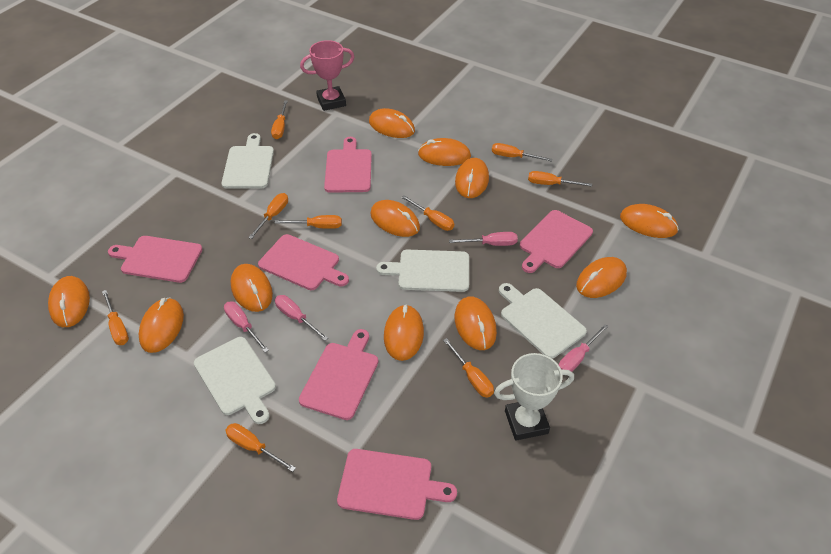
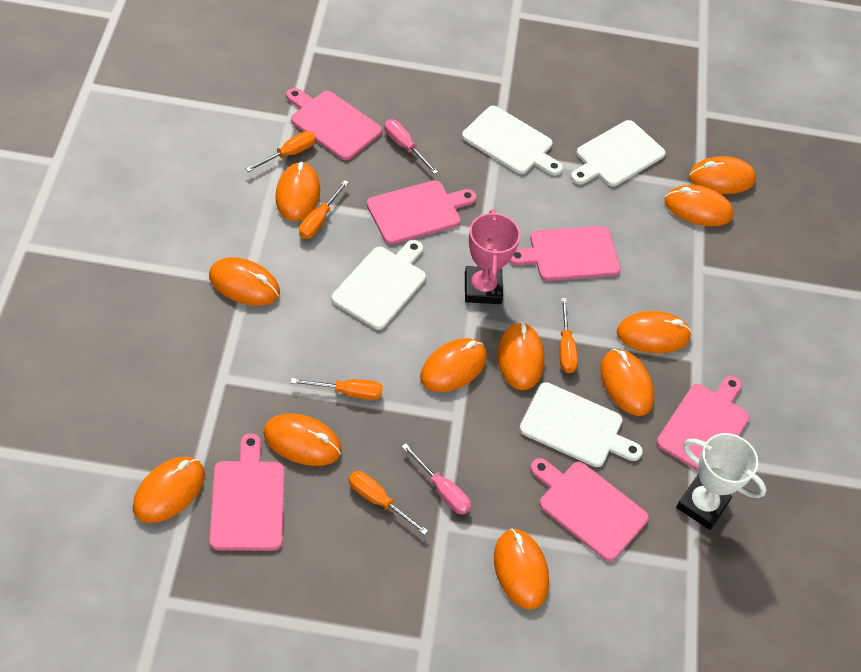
orange screwdriver: [102,290,129,345] [225,423,296,472] [248,193,288,239] [271,100,288,139] [275,215,342,229] [401,195,454,231] [443,338,494,398] [492,143,552,162] [528,171,592,187] = 9 -> [246,131,316,172] [291,378,383,400] [299,180,349,239] [349,471,428,535] [560,298,578,373] = 5
pink screwdriver: [224,302,269,353] [275,295,328,341] [449,232,518,246] [559,324,609,372] = 4 -> [384,119,438,174] [402,443,471,515] = 2

